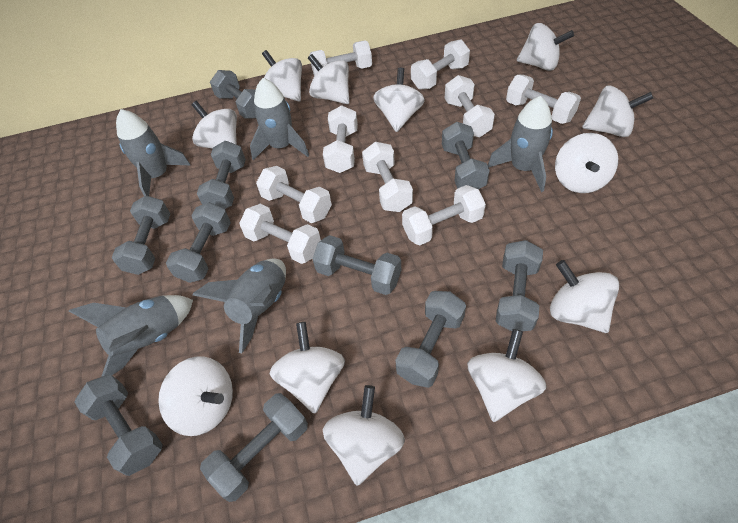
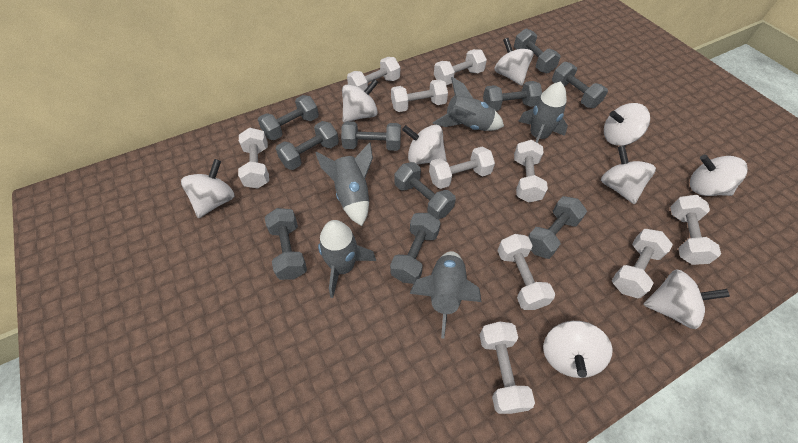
white dumbbell: [239,204,321,264] [256,166,332,223] [309,40,372,76] [323,105,358,173] [362,142,413,212] [402,185,486,245] [411,39,470,90] [445,75,495,137] [506,75,581,124] = 9 -> [238,128,269,189] [347,57,400,91] [391,79,448,112] [429,147,495,189] [434,49,487,85] [480,322,535,414] [497,234,555,310] [514,140,548,203] [612,229,673,298] [670,195,721,265] = 10
white spinning top: [158,357,233,436] [192,101,237,149] [262,50,302,102] [270,322,345,414] [308,54,350,104] [322,385,405,486] [373,68,425,132] [467,329,547,422] [517,23,574,71] [550,260,619,333] [555,133,618,193] [582,85,653,137] = 12 -> [181,159,235,218] [342,79,378,123] [402,125,447,165] [494,38,533,86] [543,321,612,378] [601,145,656,204] [604,103,650,146] [643,269,730,329] [690,155,748,196] = 9

